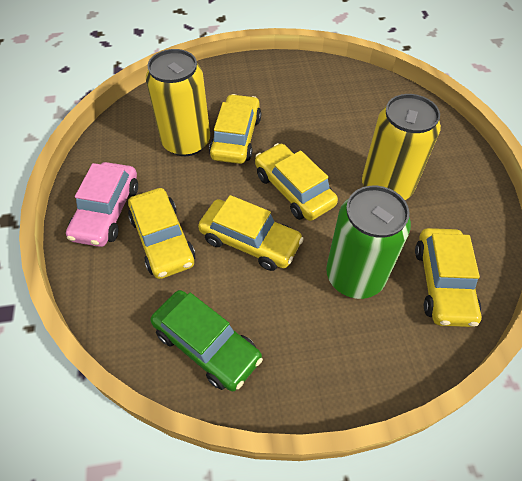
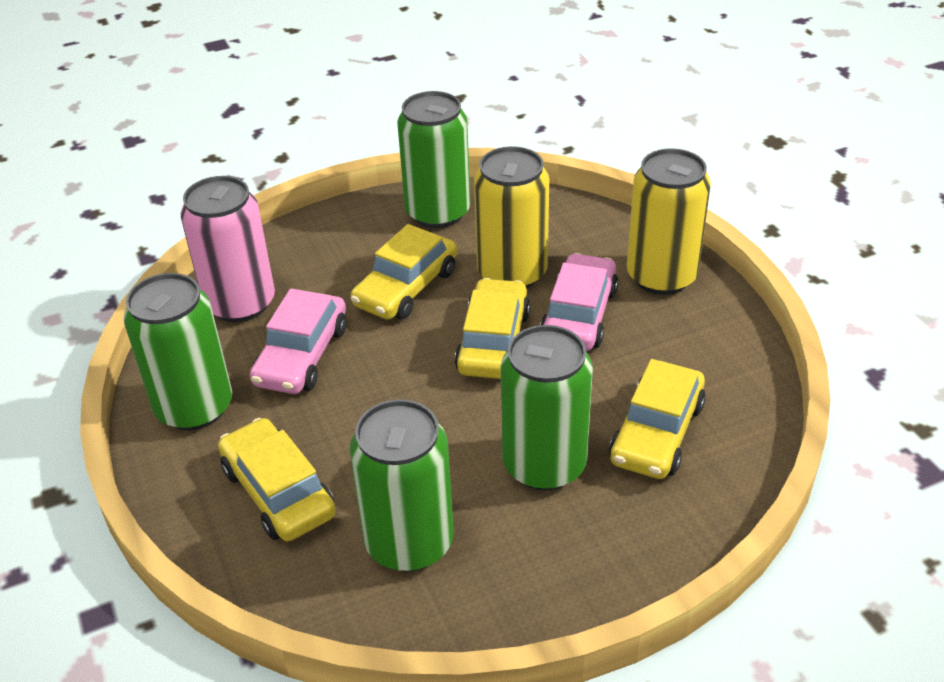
green can: [326,186,411,299] = 1 -> [124,273,232,431] [350,399,454,572] [397,91,470,228] [501,325,593,490] = 4
green car: [150,290,263,391] = 1 -> none = 0
pink can: none = 0 -> [180,176,275,322] = 1
pink car: [66,162,138,247] = 1 -> [250,288,347,394] [540,253,618,351] = 2
yellow car: [128,188,195,279] [198,195,304,271] [209,94,261,164] [255,143,338,221] [415,228,481,327] = 5 -> [218,418,336,541] [351,224,457,320] [455,278,530,379] [609,359,706,479] = 4

